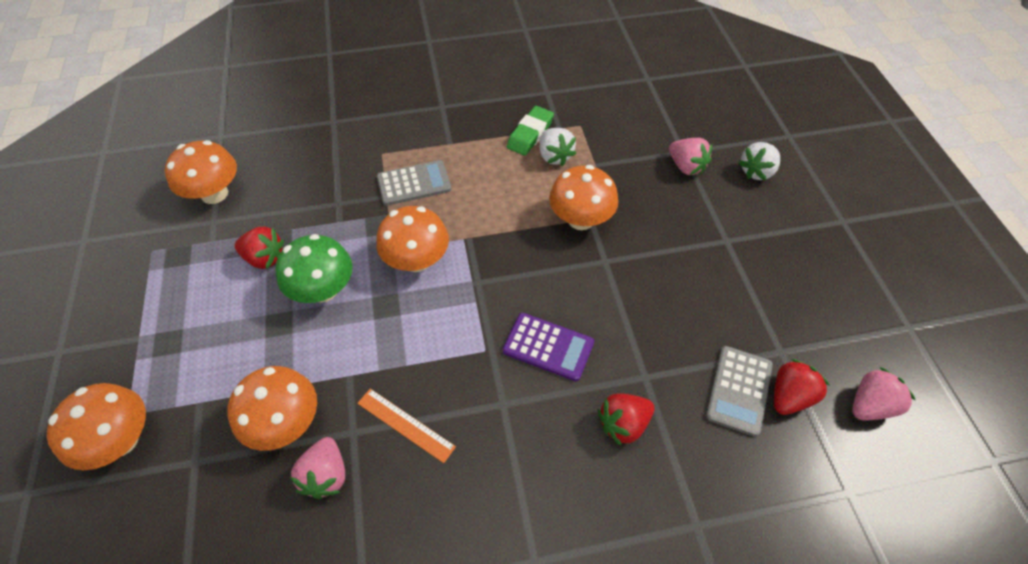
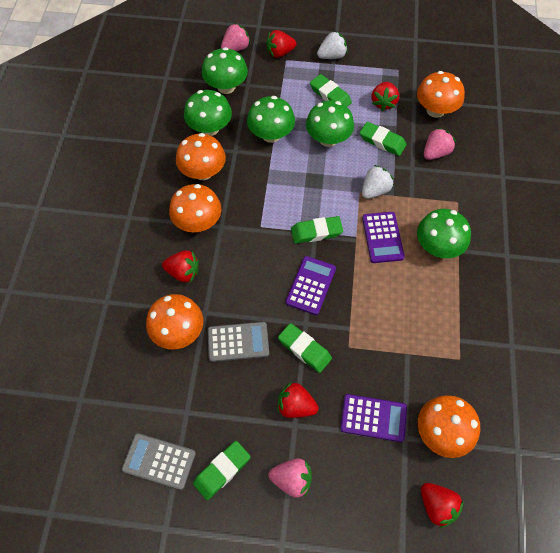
green eraser: [507,106,554,156] = 1 -> [193,441,251,500] [278,323,332,373] [291,216,343,244] [310,74,352,107] [360,122,407,156] = 5
green mushroom: [276,234,353,303] = 1 -> [184,90,232,136] [202,47,248,94] [247,96,295,143] [306,100,354,147] [417,209,471,258] = 5
orange ruler: [357,389,456,463] = 1 -> none = 0
purple calculator: [503,313,594,381] = 1 -> [286,256,336,315] [340,394,407,442] [362,212,405,263] = 3
red strawberry: [234,227,284,269] [598,393,655,446] [774,359,830,415] = 3 -> [162,250,199,283] [266,30,296,58] [277,382,319,418] [372,82,399,111] [421,483,464,528] = 5

